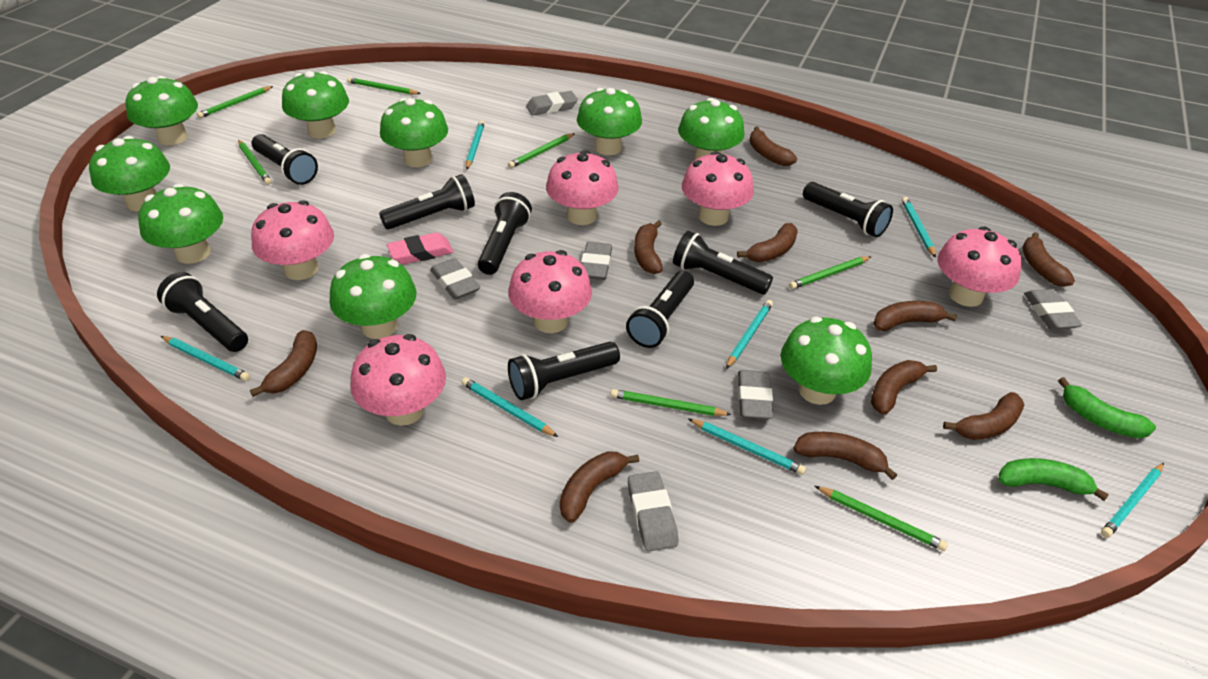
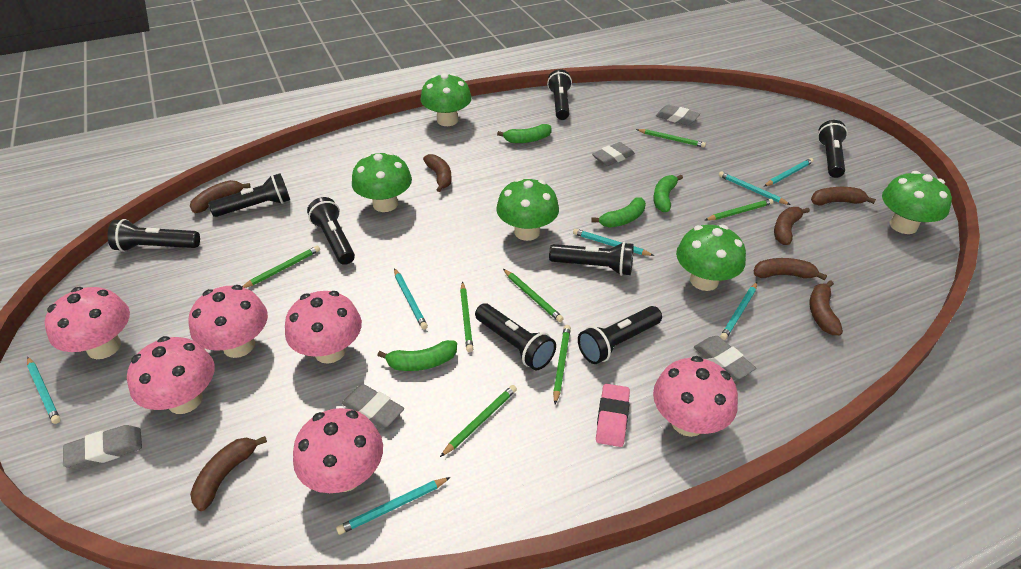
brown banana: [250,330,317,397] [560,451,639,523] [634,220,663,274] [737,223,798,262] [749,126,797,166] [793,432,897,480] [871,360,937,415] [873,301,957,331] [943,392,1025,440] [1022,232,1075,287] = 10 -> [190,180,250,213] [190,436,267,511] [423,154,452,192] [754,258,827,280] [774,207,810,245] [810,280,843,335] [811,187,876,205] = 7
green banana: [999,458,1109,501] [1058,377,1156,438] = 2 -> [377,340,457,371] [497,124,552,143] [592,198,646,227] [653,175,683,212] = 4
green mushroom: [89,136,170,211] [125,76,198,145] [138,184,223,264] [282,71,349,138] [329,254,417,339] [380,98,448,167] [577,88,642,155] [678,98,745,161] [781,316,872,405] = 9 -> [352,151,412,212] [421,73,472,126] [496,178,559,241] [676,225,746,291] [882,171,952,234] = 5
grey eraser: [430,258,480,299] [526,91,578,115] [581,242,612,280] [628,471,678,552] [738,370,773,419] [1024,289,1082,330] = 6 -> [63,425,142,469] [342,384,404,429] [592,142,635,166] [656,105,700,125] [694,336,756,380] = 5

